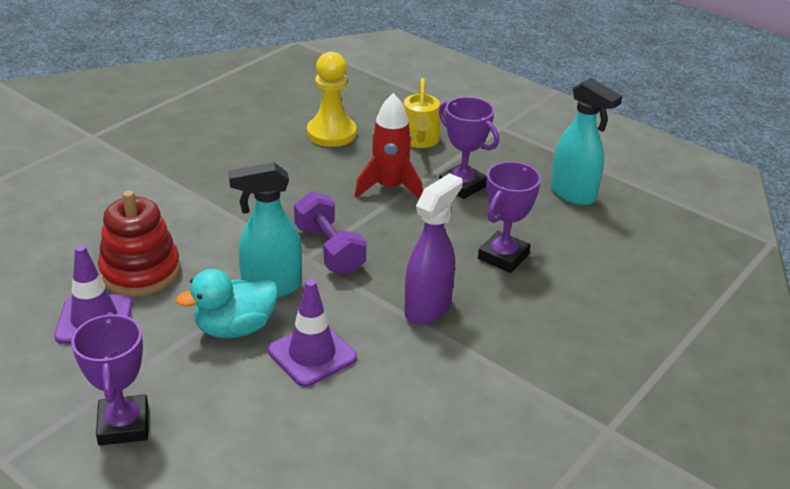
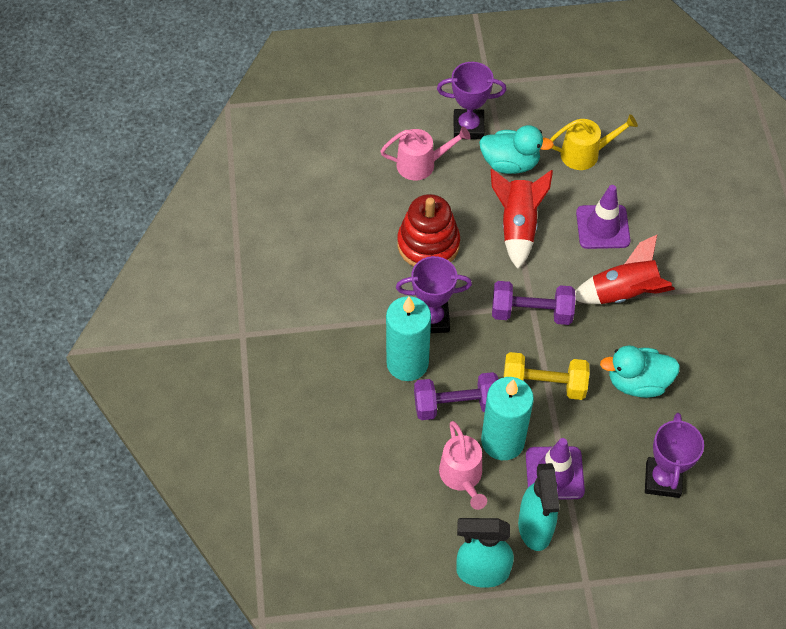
pink watering can: none = 0 -> [381,126,470,180] [439,421,487,510] = 2
purple dumbbell: [294,191,367,274] = 1 -> [414,372,498,420] [492,281,576,325] = 2
purple spray bottle: [404,173,463,325] = 1 -> none = 0
red rocket: [355,93,423,198] = 1 -> [491,169,553,269] [575,235,675,304] = 2
turquoise candle: none = 0 -> [386,296,431,381] [481,377,534,460] = 2
turquoise duck: [176,269,278,338] = 1 -> [479,125,554,174] [600,346,680,398] = 2
yellow dumbbell: none = 0 -> [503,352,590,400] = 1
yellow pawn: [307,52,356,147] = 1 -> none = 0

